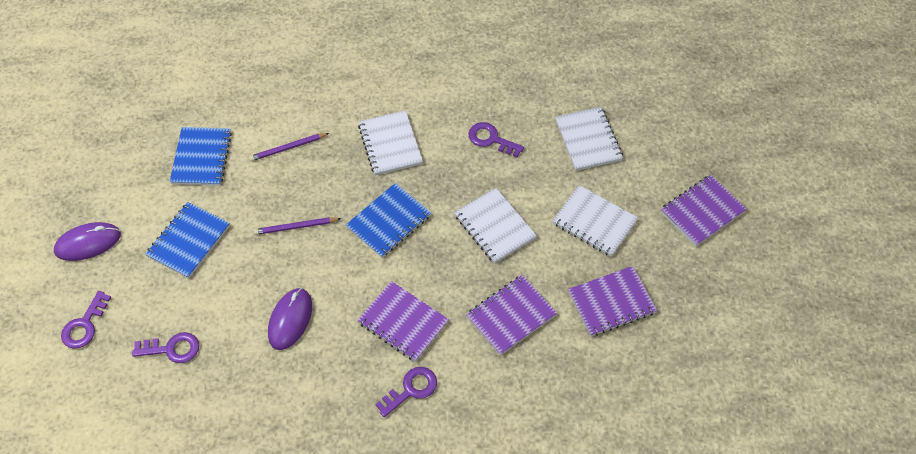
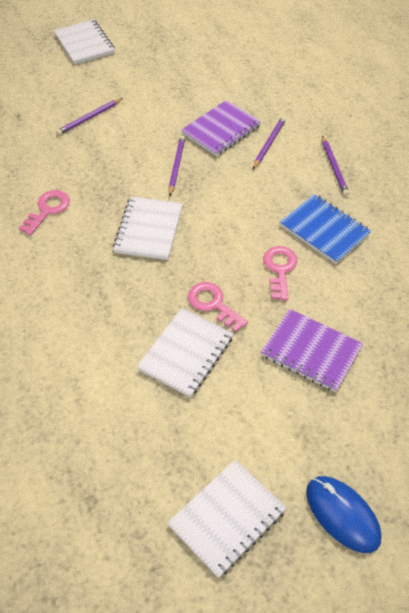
blue mouse: none = 0 -> [306,476,381,553] = 1
blue notebook: [145,202,230,278] [170,127,232,186] [346,183,431,258] = 3 -> [280,194,371,264] = 1
pink key: none = 0 -> [19,190,70,235] [188,282,248,332] [263,246,297,300] = 3
purple key: [61,291,111,349] [132,332,199,363] [375,367,437,417] [468,122,524,157] = 4 -> none = 0
purple mouse: [54,222,121,261] [268,288,312,350] = 2 -> none = 0
purple notebook: [357,281,449,362] [466,275,557,356] [568,266,657,336] [661,175,747,246] = 4 -> [181,100,261,156] [261,309,363,392] = 2
purple pencil: [249,133,329,161] [253,217,341,235] = 2 -> [56,98,123,135] [169,135,185,196] [253,116,286,169] [322,136,349,196] = 4

